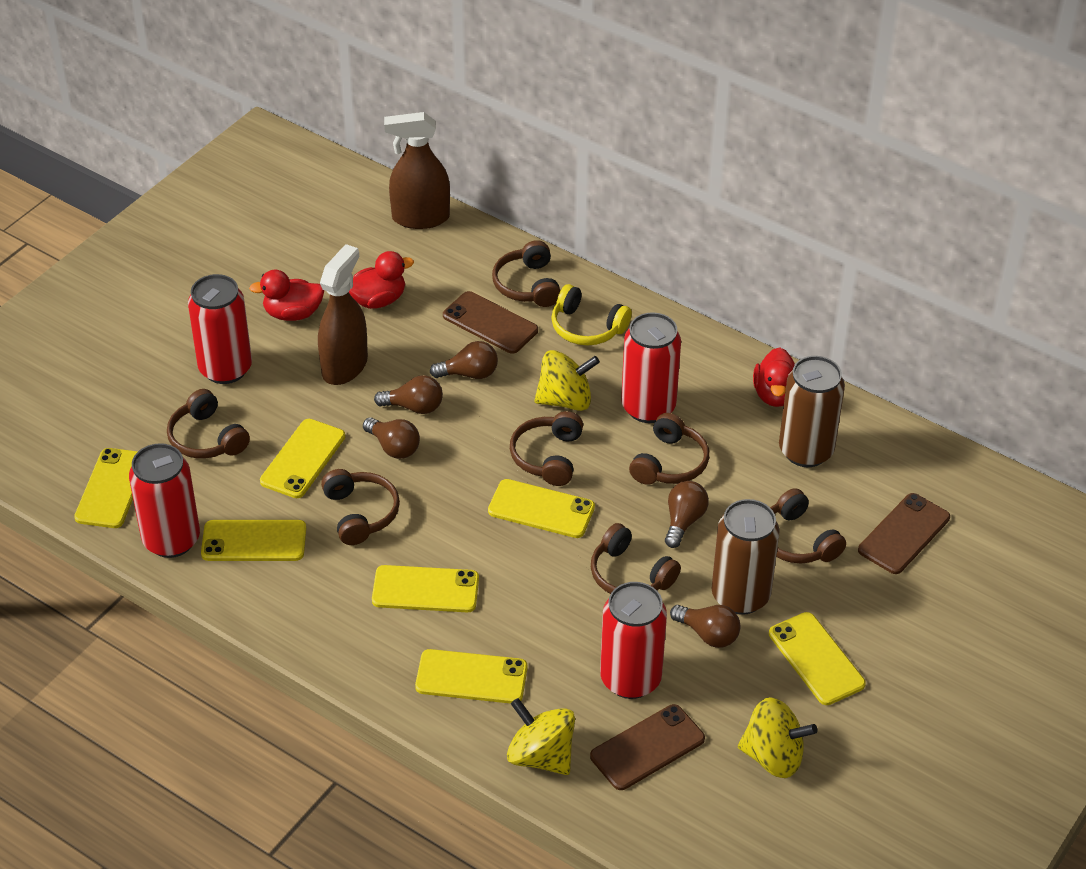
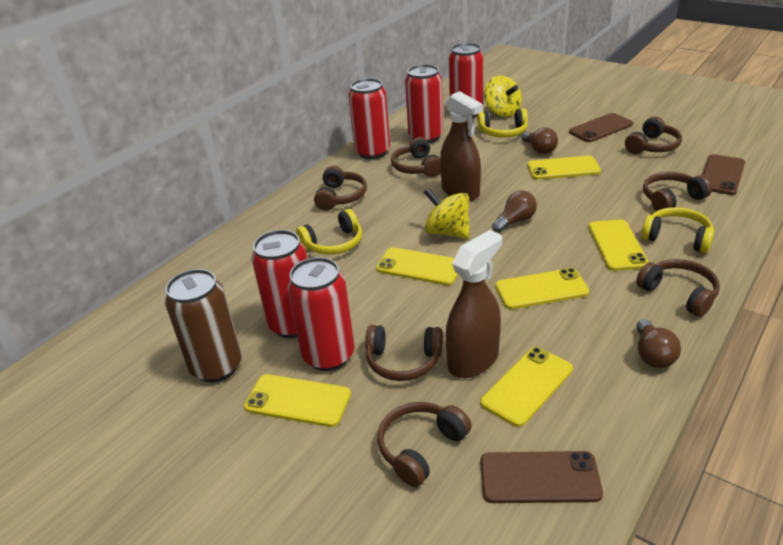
brown can: [712,499,780,615] [779,356,845,467] = 2 -> [165,269,242,383] = 1
brown light bulb: [363,417,420,459] [374,375,443,414] [430,341,498,379] [665,481,709,548] [670,605,741,648] = 5 -> [492,191,537,233] [522,127,558,154] [636,319,681,368] = 3
red can: [129,443,200,558] [188,274,252,384] [600,582,667,699] [621,312,681,423] = 4 -> [252,230,308,338] [287,257,355,371] [348,78,390,159] [405,64,443,143] [449,43,484,118] = 5
red duck: [249,270,324,321] [349,251,414,309] [753,347,795,407] = 3 -> none = 0
yellow headphones: [551,284,632,346] = 1 -> [296,209,362,255] [477,108,528,138] [641,207,715,253] = 3
yellow phone: [74,448,138,528] [201,520,306,561] [260,419,345,498] [372,565,479,612] [415,649,527,704] [488,479,595,538] [769,612,866,705] = 7 -> [244,374,351,427] [376,247,458,285] [480,347,573,427] [495,268,590,309] [527,156,601,180] [588,220,649,271] = 6
yellow spinning top: [507,698,575,775] [534,350,600,411] [738,697,818,778] = 3 -> [424,188,470,239] [484,75,522,117] = 2

